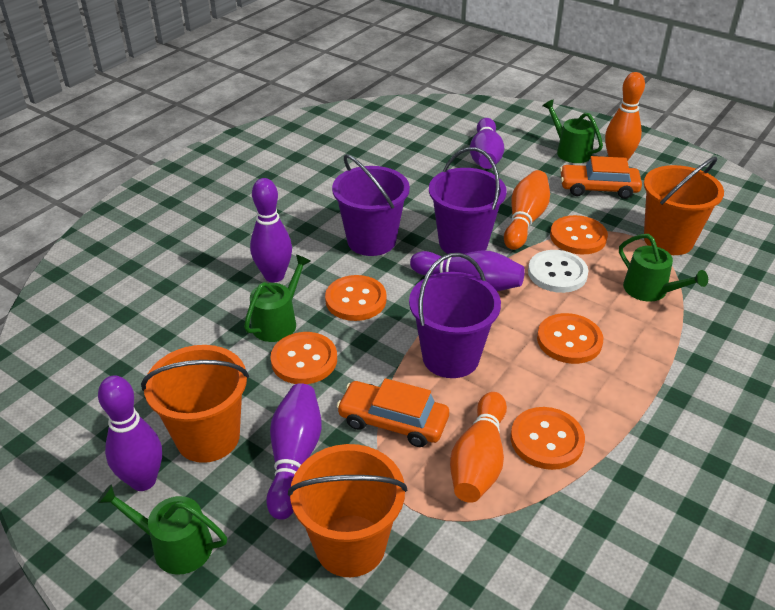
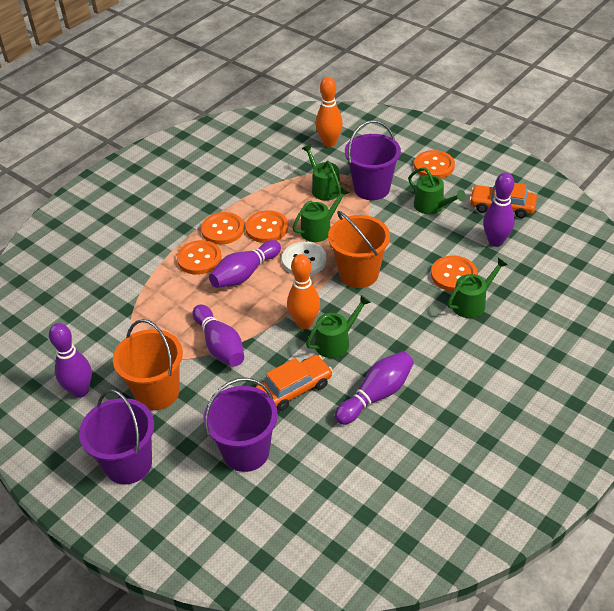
green watering can: [97,484,227,575] [244,254,311,342] [542,99,603,163] [619,234,708,302] = 4 -> [292,187,349,242] [302,144,341,201] [306,295,371,358] [408,168,466,214] [447,258,508,318] = 5
orange bowling pin: [450,392,507,503] [504,170,550,250] [605,72,645,161] = 3 -> [287,254,320,329] [316,77,343,147] = 2
orange bucket: [141,345,249,463] [288,444,407,577] [644,157,724,255] = 3 -> [113,319,183,410] [328,211,390,288] = 2

